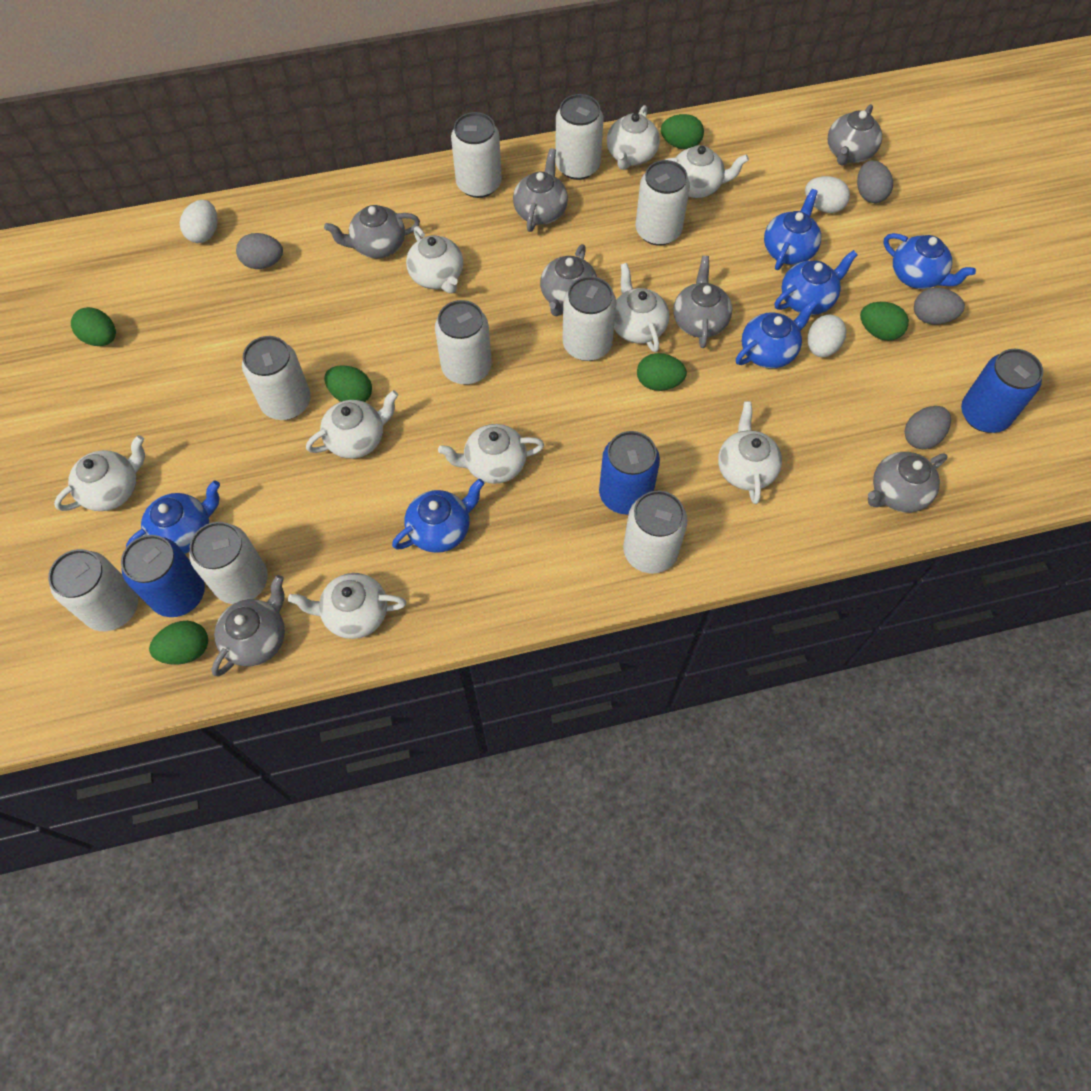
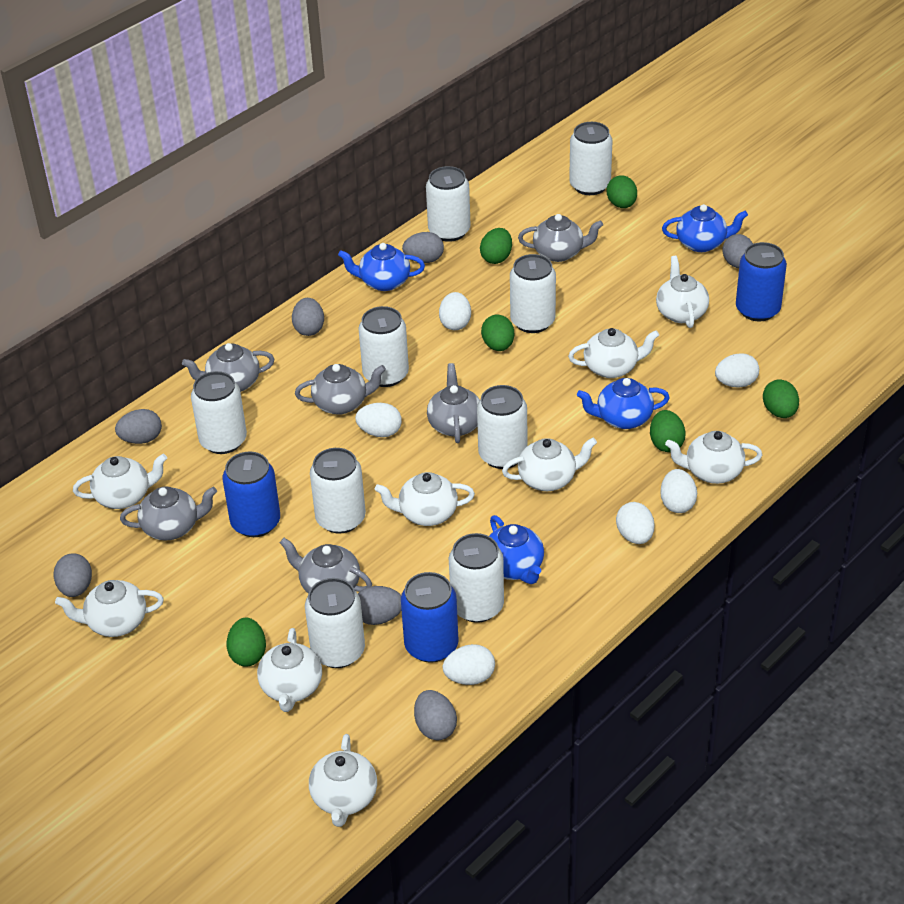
blue teapot: [126,481,220,554] [392,479,484,553] [736,300,817,369] [764,189,821,270] [775,250,858,315] [883,233,976,289] = 6 -> [338,243,425,291] [489,515,544,584] [577,378,670,429] [662,204,748,252] = 4
grey egg: [236,233,283,269] [857,160,893,203] [905,406,951,449] [914,288,965,324] = 4 -> [53,553,92,597] [115,409,162,444] [292,298,324,336] [358,586,402,625] [402,232,444,263] [414,690,457,740] [722,234,753,268] = 7
grey teapot: [211,575,285,676] [324,205,420,258] [513,148,568,232] [540,244,597,317] [673,256,732,348] [828,104,882,166] [868,452,947,512] = 7 -> [120,486,217,541] [182,343,275,392] [280,538,372,594] [295,364,386,415] [427,363,480,443] [518,214,603,262] = 6
white egg: [180,200,217,243] [805,176,850,213] [808,315,846,357] = 3 -> [355,403,402,437] [439,292,471,330] [442,644,495,685] [616,502,654,544] [660,469,697,513] [715,353,759,387] = 6

